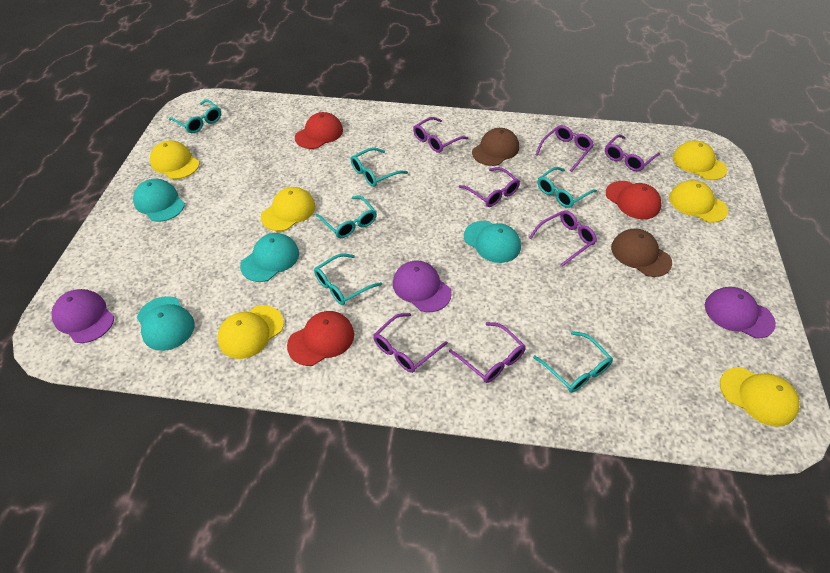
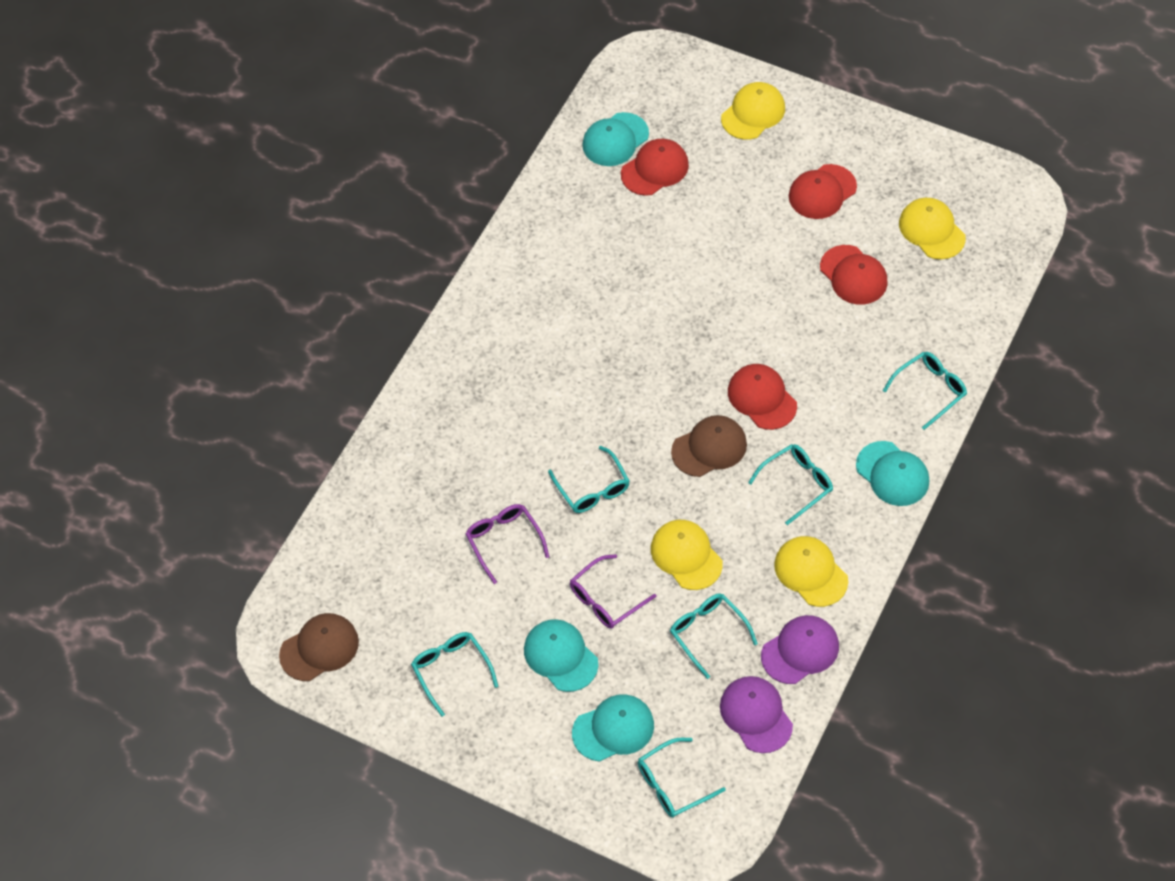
purple cap: [52,289,114,343] [393,260,452,312] [705,287,776,339] = 3 -> [720,676,793,753] [761,615,839,684] = 2
purple glasses: [373,313,448,373] [413,117,468,153] [449,322,526,383] [459,167,520,207] [529,210,597,267] [535,125,594,172] [605,134,660,171] = 7 -> [466,504,549,584] [570,554,656,629] = 2
red cap: [287,311,354,366] [295,112,343,149] [606,181,661,219] = 3 -> [621,139,689,196] [728,364,797,430] [789,164,857,219] [820,245,888,305] = 4
yellow cap: [150,140,199,179] [217,305,284,359] [261,187,316,231] [669,180,728,223] [673,140,727,180] [720,367,800,427] = 6 -> [651,520,723,590] [721,82,785,140] [774,536,848,607] [899,198,966,259] = 4

